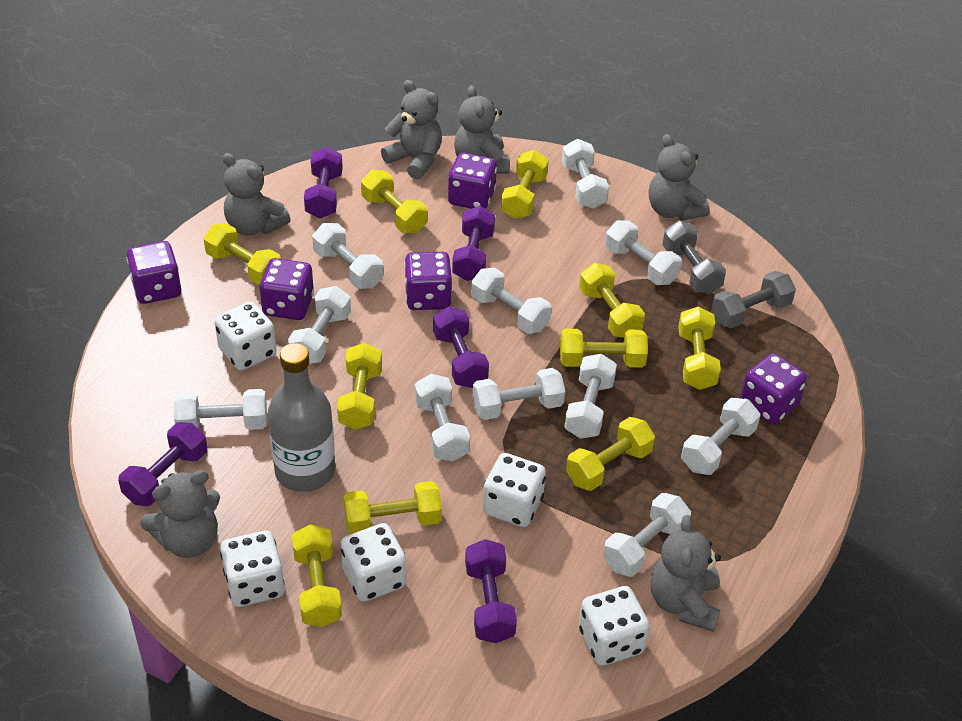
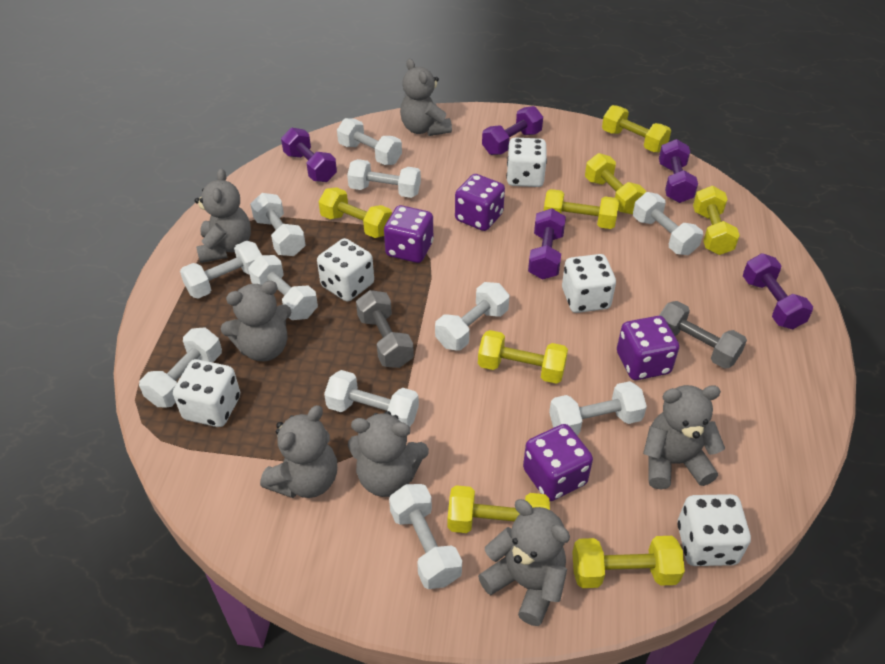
grey bottle: [268,343,335,492] = 1 -> none = 0
grey teddy bear: [140,470,220,558] [223,153,291,236] [381,80,442,179] [454,85,510,174] [649,134,709,221] [650,515,721,632] = 6 -> [195,168,251,263] [221,281,291,361] [260,405,337,498] [348,411,429,497] [400,59,452,136] [478,499,570,626] [643,385,725,489] = 7
purple dice: [127,241,181,304] [259,258,314,320] [404,252,452,310] [448,152,497,209] [740,353,807,424] = 5 -> [384,205,433,263] [455,174,505,231] [523,424,593,501] [617,316,679,380] = 4
yellow dumbbell: [204,223,281,285] [292,524,342,627] [337,343,382,430] [344,481,442,534] [361,170,428,234] [501,150,549,219] [560,329,648,368] [566,417,655,491] [579,263,645,338] [678,306,721,390] = 10 -> [319,187,392,238] [448,485,550,533] [478,330,568,384] [544,189,619,229] [572,536,685,588] [585,153,646,214] [602,105,671,153] [693,186,740,255] = 8

